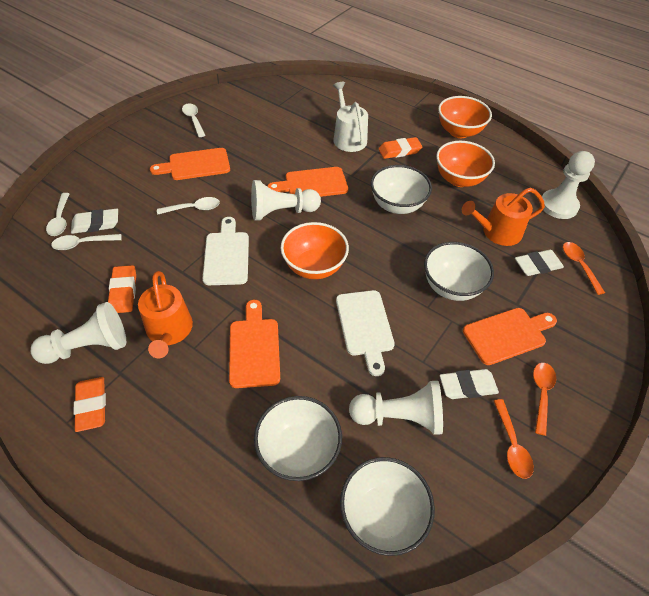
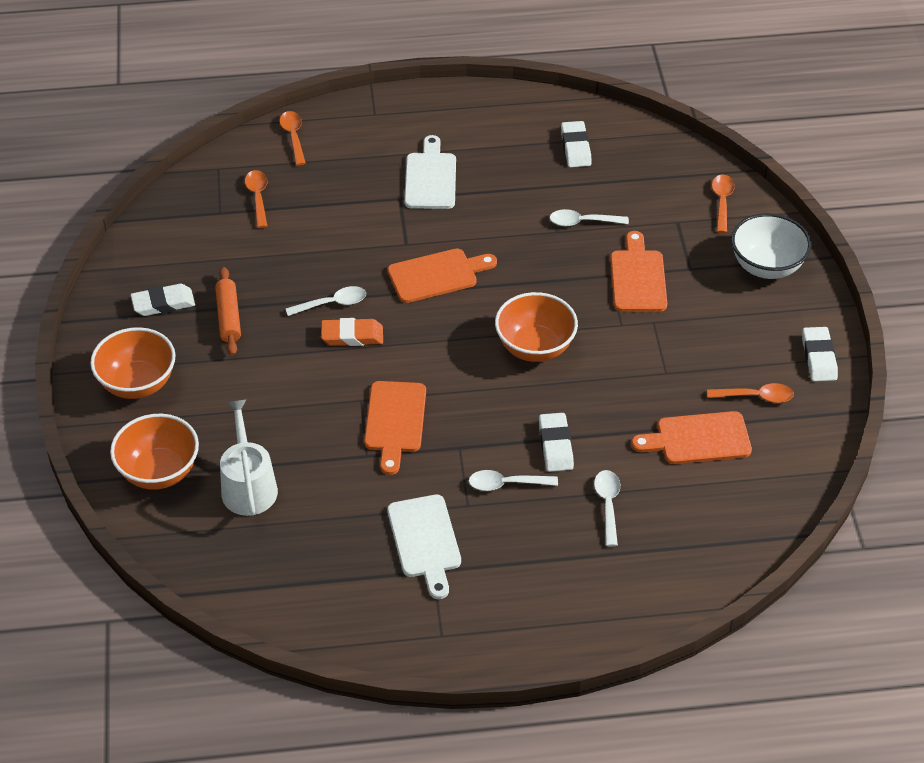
orange eraser: [74,377,106,432] [108,265,136,313] [378,137,422,159] = 3 -> [321,318,383,346] = 1
orange rolling pin: none = 0 -> [215,267,241,356] = 1
orange spoon: [494,399,534,479] [533,363,556,436] [563,242,605,295] = 3 -> [245,170,267,228] [280,111,306,165] [707,383,794,403] [712,174,735,233] = 4
orange watering can: [138,271,193,358] [462,188,545,246] = 2 -> none = 0
white bowl: [254,396,342,481] [340,457,435,556] [371,165,432,214] [424,242,494,301] = 4 -> [731,213,812,279] = 1
white eraser: [71,209,118,234] [440,369,499,399] [515,250,564,276] = 3 -> [131,284,195,316] [539,413,574,472] [561,121,592,167] [802,327,838,381] = 4
white pawn: [31,302,126,364] [251,180,321,220] [349,381,443,435] [542,151,595,219] = 4 -> none = 0

